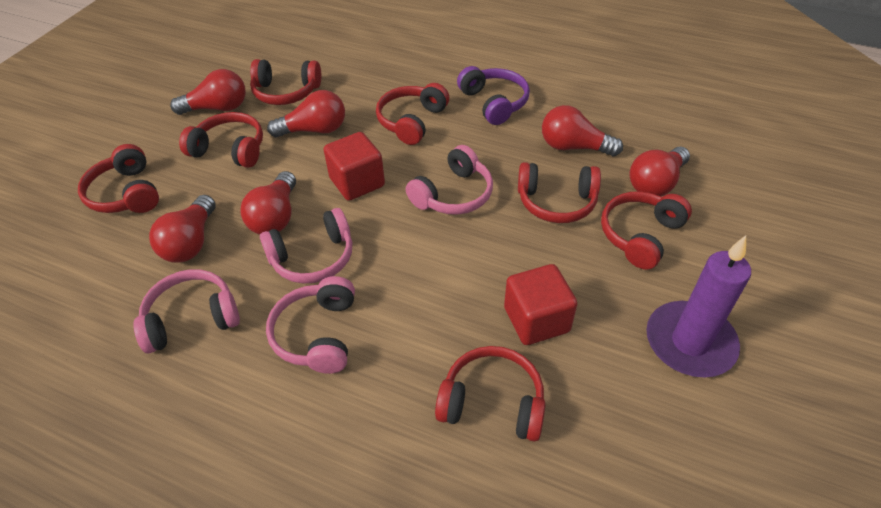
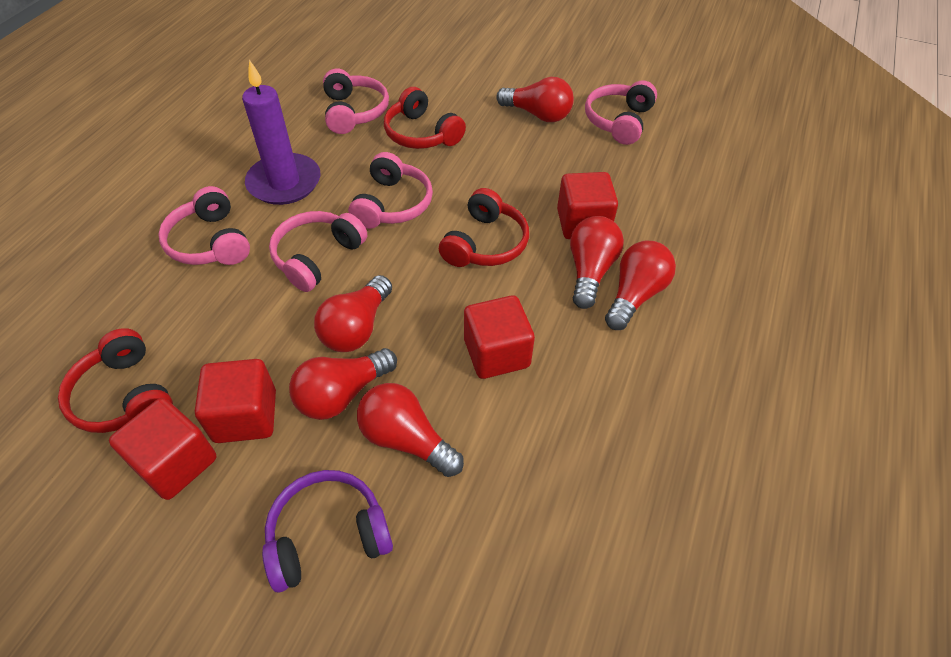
pink headphones: [134,269,240,353] [260,208,352,284] [266,276,355,374] [406,145,493,215] = 4 -> [158,186,250,265] [269,211,367,292] [323,68,389,134] [348,152,433,229] [585,80,657,145] = 5
red cube: [324,132,385,201] [504,264,577,345] = 2 -> [109,398,216,500] [195,359,276,443] [464,295,535,379] [557,172,618,239] = 4
red headphones: [78,144,159,213] [179,112,263,168] [250,59,321,105] [376,83,449,145] [435,346,546,441] [518,162,601,223] [601,191,692,269] = 7 -> [58,328,173,433] [384,87,466,149] [439,188,529,267] = 3

